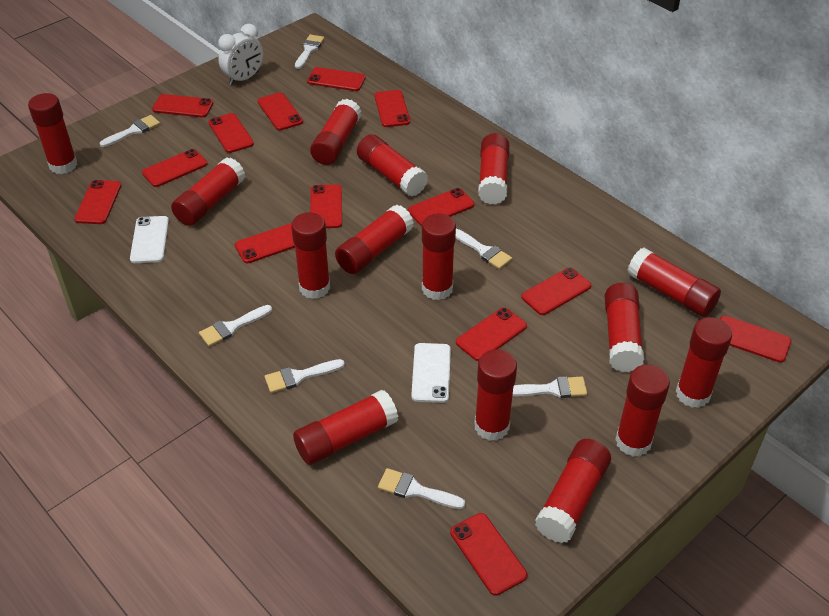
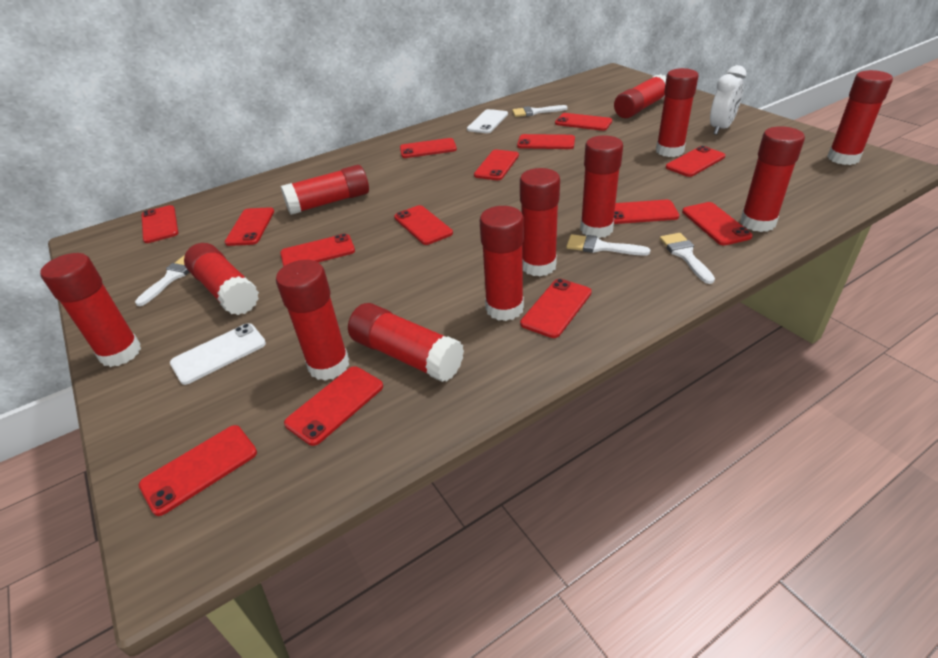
red glue stick: [28,93,78,174] [171,157,245,226] [291,212,330,299] [293,390,398,465] [310,99,361,165] [335,205,414,274] [357,134,428,196] [422,213,456,300] [474,349,517,441] [478,133,509,205] [535,439,611,543] [605,283,644,372] [615,365,670,457] [627,247,721,317] [676,317,732,408] = 15 -> [40,253,141,367] [184,243,259,315] [276,260,349,381] [281,165,369,215] [348,303,464,382] [479,206,524,321] [520,168,560,276] [580,135,623,238] [614,74,666,118] [656,68,699,157] [740,126,805,232] [827,70,893,165] = 12
white brush: [100,115,160,147] [199,305,272,347] [265,359,345,393] [295,35,324,69] [378,468,465,509] [456,229,512,269] [512,376,587,398] = 7 -> [135,255,189,306] [512,105,568,117] [566,234,650,256] [660,233,715,284] = 4

